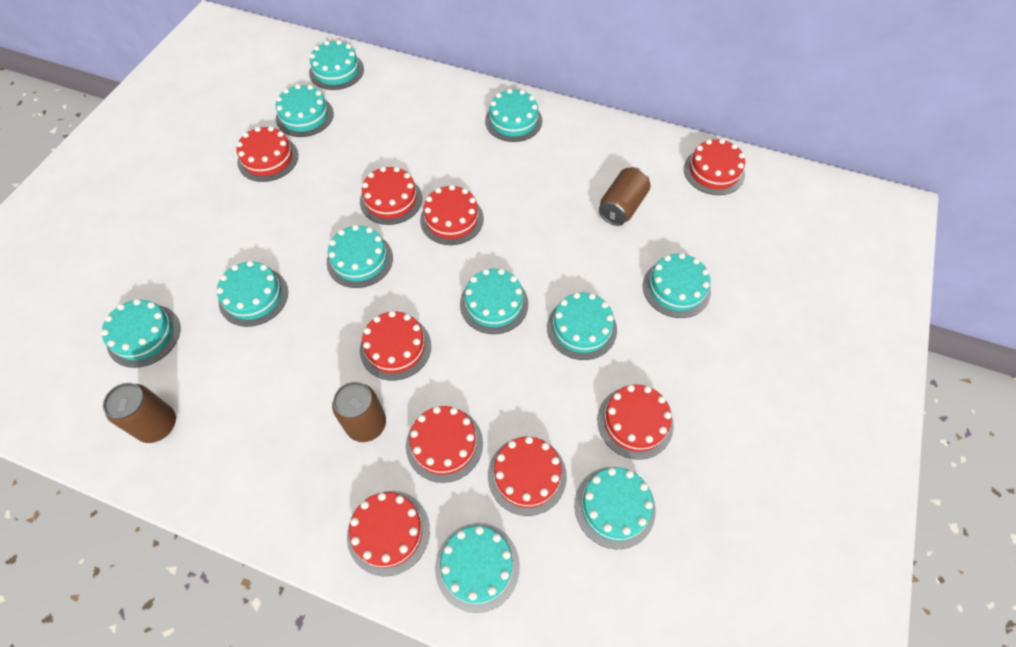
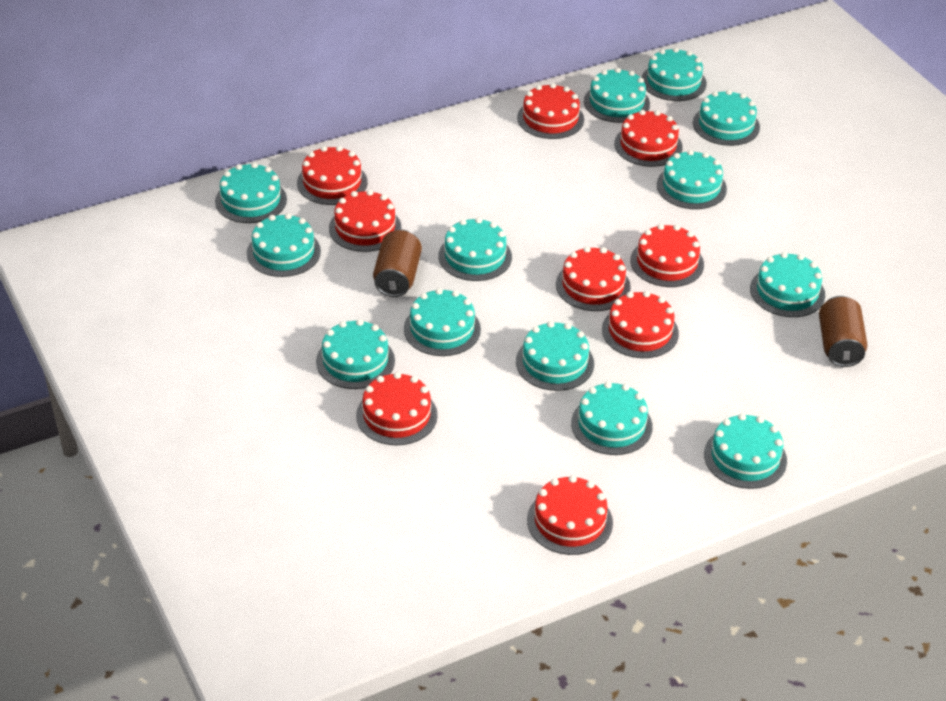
brown can: [103,383,176,443] [332,382,386,442] [599,167,651,226] = 3 -> [373,229,422,297] [819,296,867,367] = 2
turquoise cake: [101,299,180,368] [217,261,288,327] [276,84,334,137] [309,40,364,90] [327,225,393,288] [435,523,520,613] [460,269,528,334] [485,89,542,142] [547,292,617,360] [574,467,656,549] [643,253,711,318] = 11 -> [215,162,287,223] [247,213,321,277] [316,319,395,389] [404,288,481,356] [438,217,512,281] [516,321,594,391] [571,382,653,455] [584,68,650,123] [642,47,707,101] [657,150,727,209] [693,90,760,146] [704,413,787,489] [750,252,825,317] = 13

